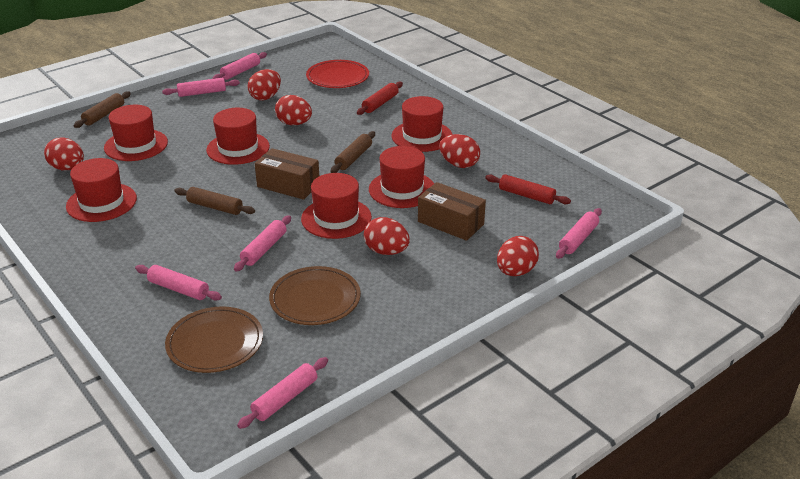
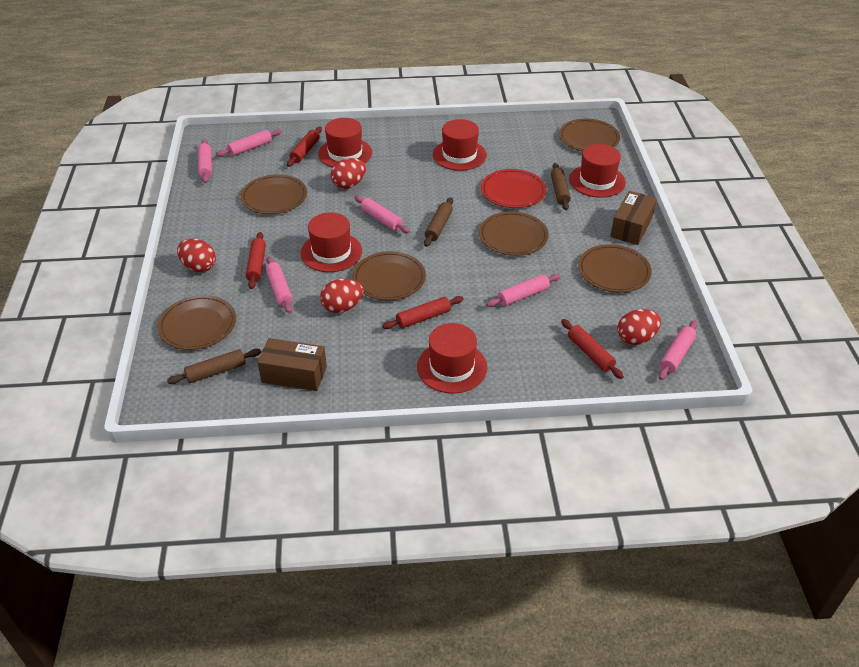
brown plate: [165,306,263,373] [269,266,361,325] = 2 -> [157,295,236,350] [241,174,307,214] [353,251,426,300] [479,211,549,256] [559,119,620,151] [578,244,652,293] = 6
red egg: [44,138,84,170] [248,69,281,100] [275,95,312,125] [364,217,410,255] [439,134,480,168] [497,236,539,276] = 6 -> [177,239,216,272] [320,279,364,313] [331,158,366,189] [617,309,661,345] = 4
red hat: [66,158,137,222] [104,105,168,161] [206,108,270,165] [301,173,372,239] [369,146,434,208] [392,96,453,152] = 6 -> [301,212,362,272] [318,118,372,168] [417,323,487,394] [433,119,487,171] [569,144,626,198] = 5
red rolling pin: [357,82,403,115] [485,174,571,204] = 2 -> [246,232,266,289] [287,127,322,167] [382,296,464,329] [561,319,624,379] = 4

